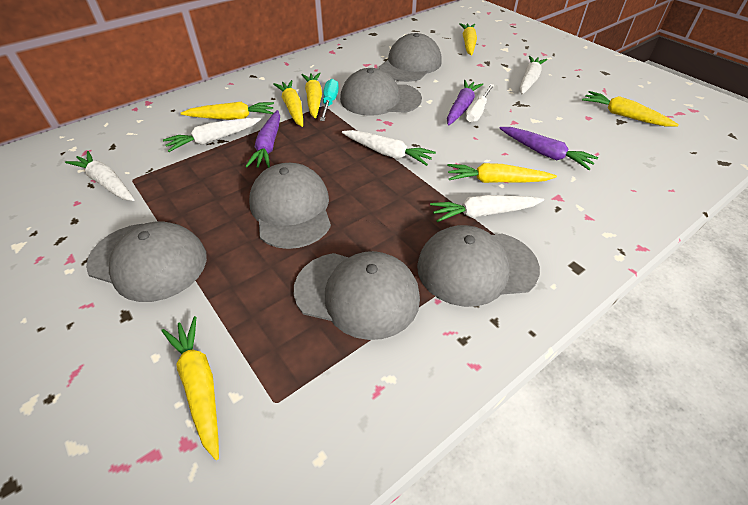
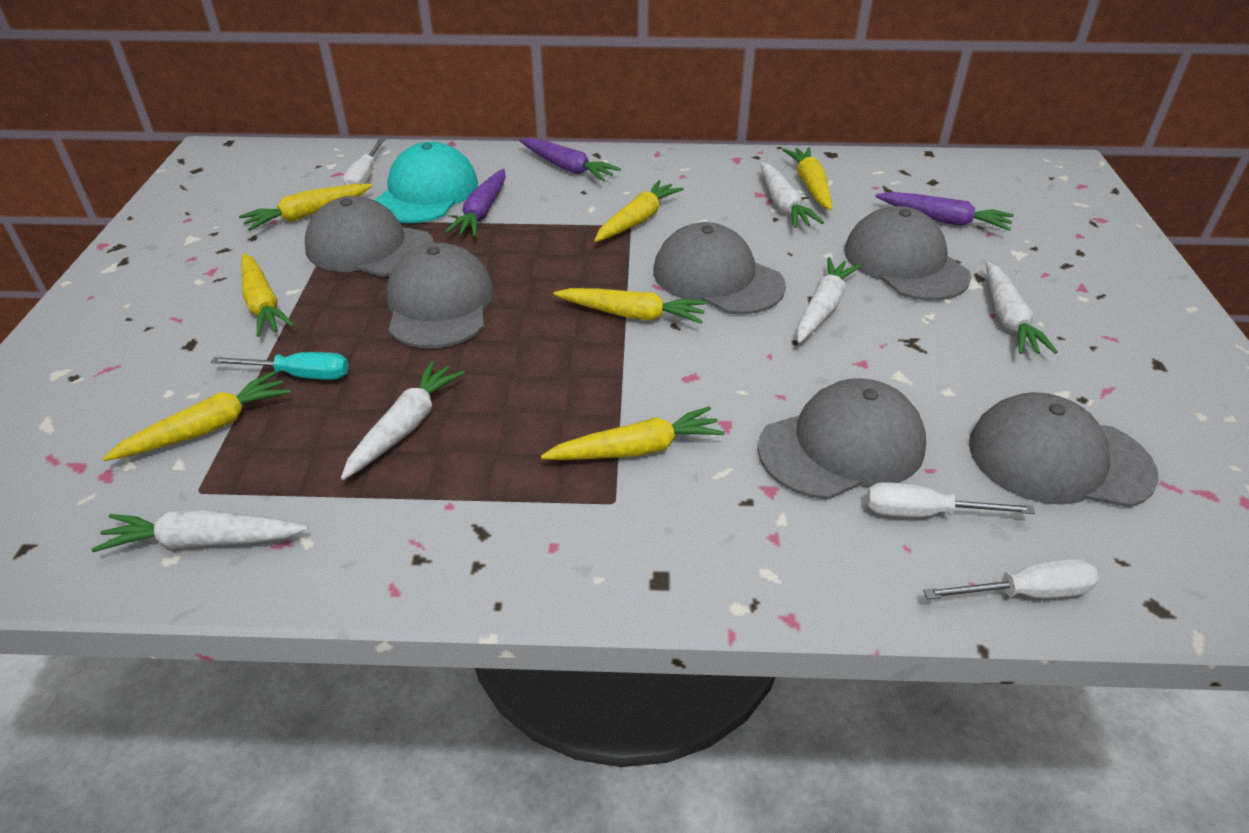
turquoise cap: none = 0 -> [375,142,478,223] = 1
white screwdriver: [465,84,494,123] = 1 -> [343,138,385,185] [867,482,1035,517] [923,559,1099,599] = 3

